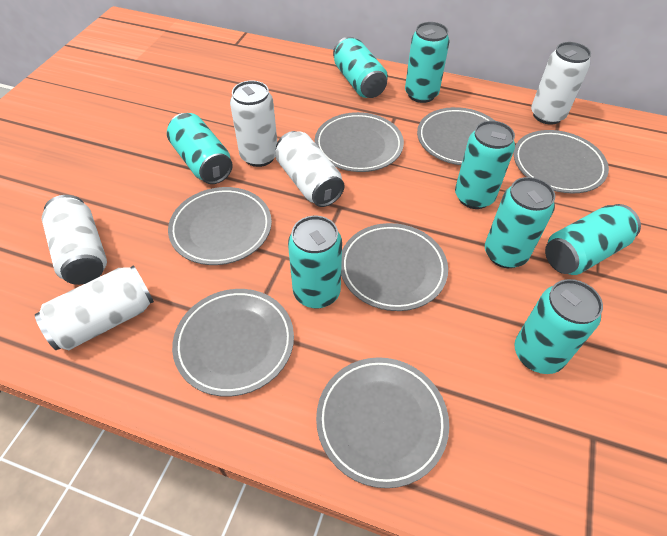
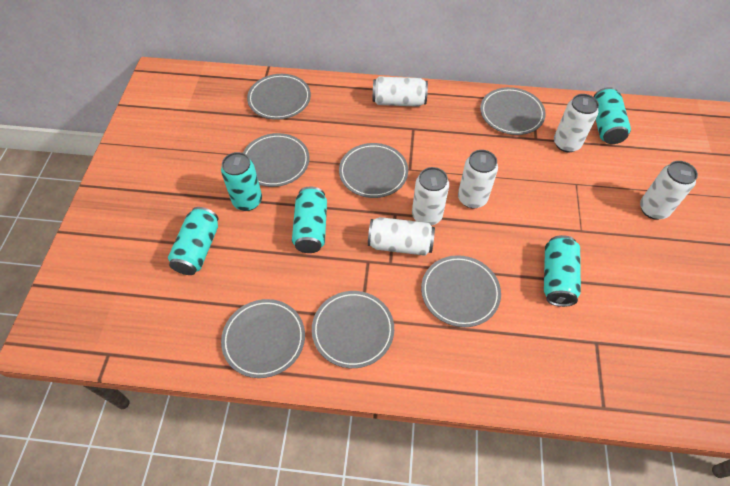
turquoise can: [167,113,233,184] [288,216,342,309] [333,37,388,98] [405,22,450,103] [455,121,515,209] [485,177,555,268] [514,279,603,374] [545,204,641,275] = 8 -> [168,207,218,275] [221,152,262,211] [292,186,327,253] [544,235,581,307] [594,87,631,144] = 5
white can: [35,265,154,350] [42,195,107,285] [230,81,277,167] [275,131,344,207] [531,42,591,125] = 5 -> [368,217,435,256] [373,76,428,107] [412,167,449,226] [458,150,498,209] [554,94,599,153] [640,161,698,220] = 6

